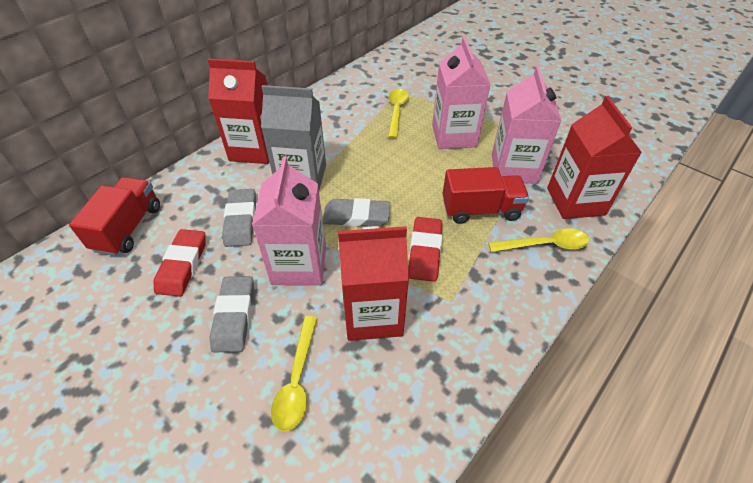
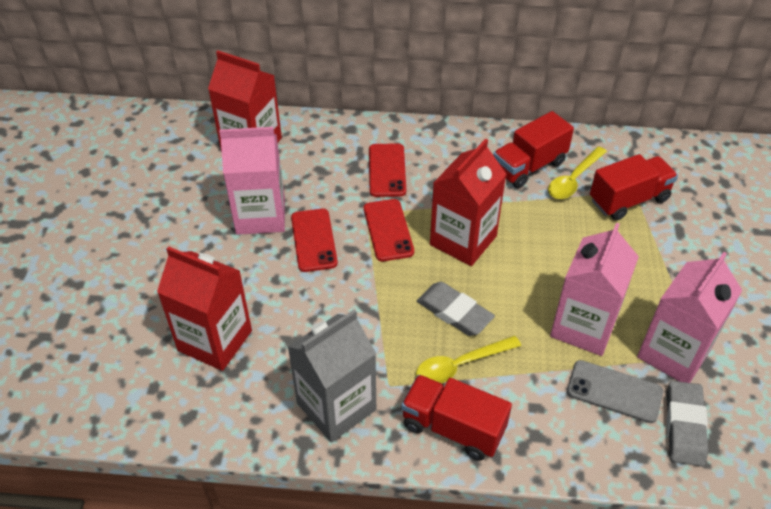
grey eraser: [209,276,254,352] [222,189,256,247] [323,198,390,227] = 3 -> [417,282,495,336] [666,381,708,467] = 2
grey phone: none = 0 -> [567,360,663,423] = 1
red eraser: [154,229,206,297] [408,217,442,282] = 2 -> none = 0
red phone: none = 0 -> [291,209,338,272] [364,199,414,261] [369,143,406,197] = 3
red truck: [69,177,160,256] [442,167,529,224] = 2 -> [401,375,512,460] [493,111,574,189] [590,154,678,220] = 3
yellow spoon: [271,316,318,432] [388,89,409,139] [488,228,589,252] = 3 -> [416,336,521,383] [548,146,607,199] = 2

